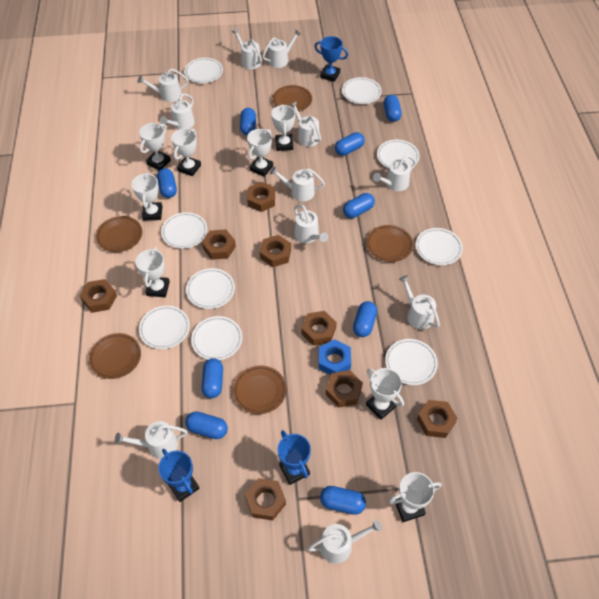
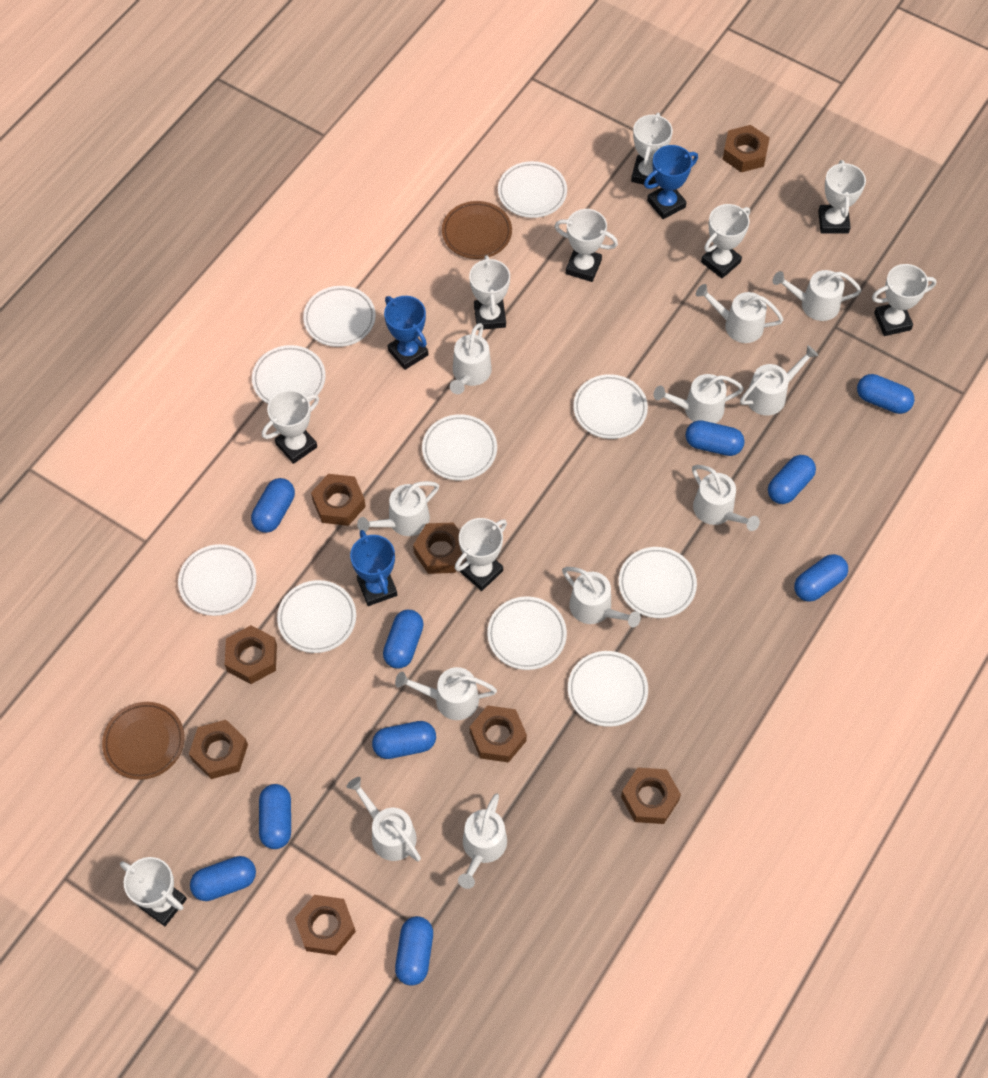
blue capsule: [157,168,177,198] [185,411,228,439] [201,358,223,398] [240,108,256,135] [320,486,366,515] [335,132,365,156] [343,193,375,218] [353,301,377,337] [384,95,402,122] = 9 -> [190,856,256,901] [251,478,295,533] [259,784,291,849] [372,721,436,759] [383,610,424,668] [395,916,433,986] [686,420,745,456] [768,455,816,504] [794,554,848,602] [857,374,914,414] = 10
blue nut: [319,339,351,375] = 1 -> none = 0
brown plate: [89,333,141,379] [96,216,142,252] [233,366,286,414] [272,85,312,112] [366,225,413,262] = 5 -> [102,702,184,780] [442,201,512,259] = 2
white plate: [139,306,190,349] [161,212,207,249] [184,58,223,83] [186,268,235,309] [191,316,242,360] [342,77,382,104] [377,140,420,168] [385,339,438,385] [416,228,463,265] = 9 -> [178,544,257,616] [252,345,326,404] [277,580,356,653] [303,286,376,347] [422,414,497,481] [487,596,567,670] [498,161,567,218] [568,651,648,727] [573,374,648,439] [619,547,697,618] = 10
white trophy: [132,172,163,220] [136,247,170,297] [139,123,171,171] [171,129,201,176] [247,129,273,177] [271,104,295,151] [366,368,404,420] [389,472,441,522] = 8 -> [120,857,187,926] [262,390,319,464] [455,518,507,591] [469,255,510,330] [554,209,618,282] [631,113,673,187] [701,204,750,278] [818,160,866,234] [872,264,937,336] = 9

